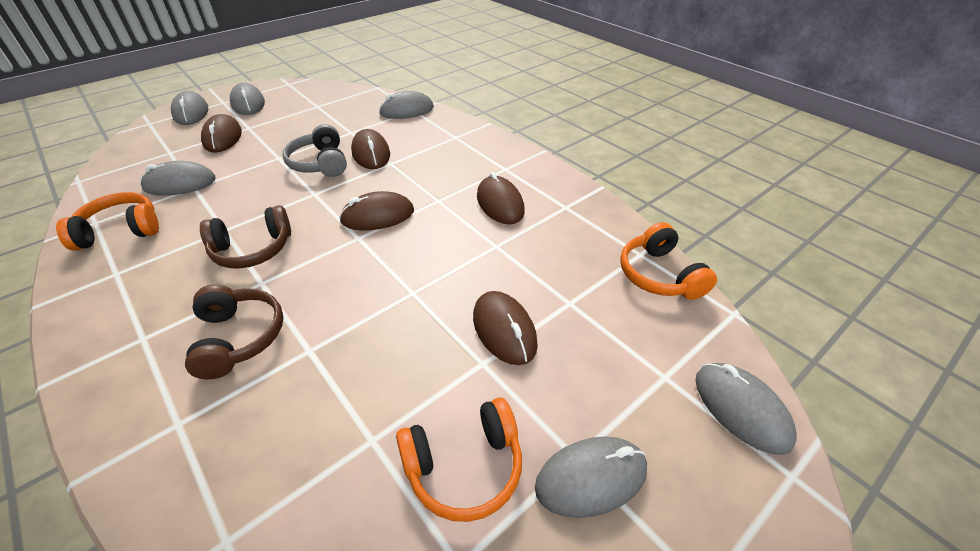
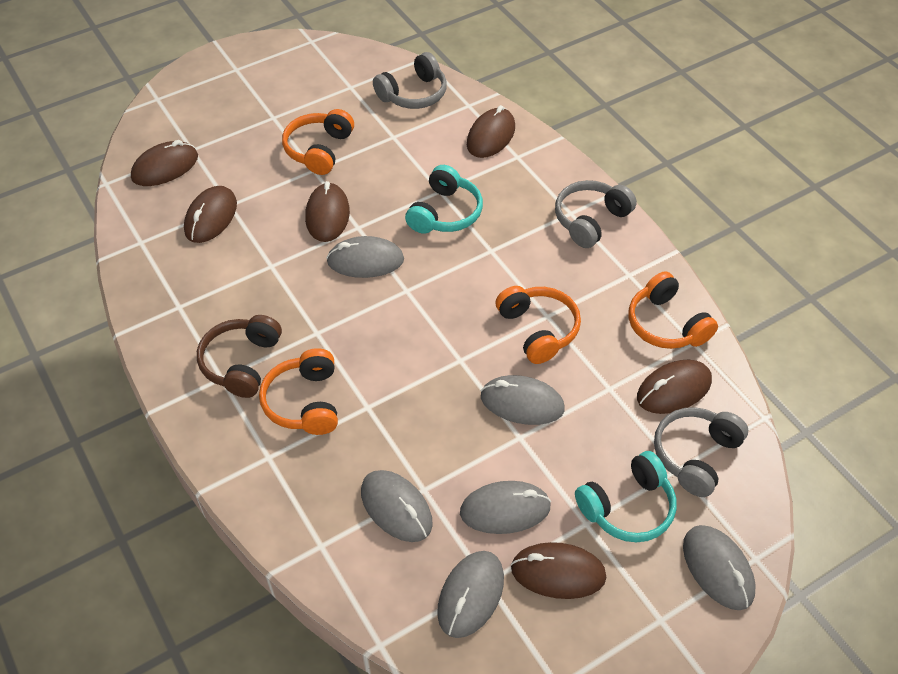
brown headphones: [185,284,283,379] [200,205,291,269] = 2 -> [197,315,282,398] = 1
brown mouse: [201,114,242,153] [339,191,414,231] [351,129,390,169] [473,291,538,365] [477,172,525,224] = 5 -> [131,140,198,186] [184,186,237,243] [305,181,350,242] [467,105,515,158] [511,542,607,599] [637,360,712,414] = 6
grey headphones: [282,124,347,177] = 1 -> [373,52,447,109] [555,180,637,248] [654,407,748,497] = 3
orange headphones: [56,192,159,251] [396,398,522,522] [620,222,717,300] = 3 -> [259,348,338,435] [282,109,354,175] [495,286,581,364] [629,271,718,349] = 4
turquoise headphones: none = 0 -> [405,165,483,234] [575,451,676,542] = 2

